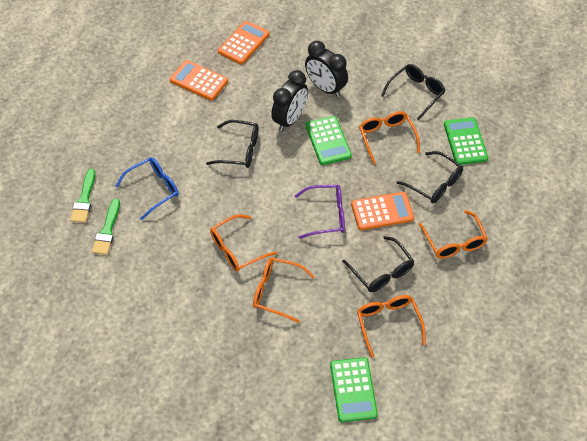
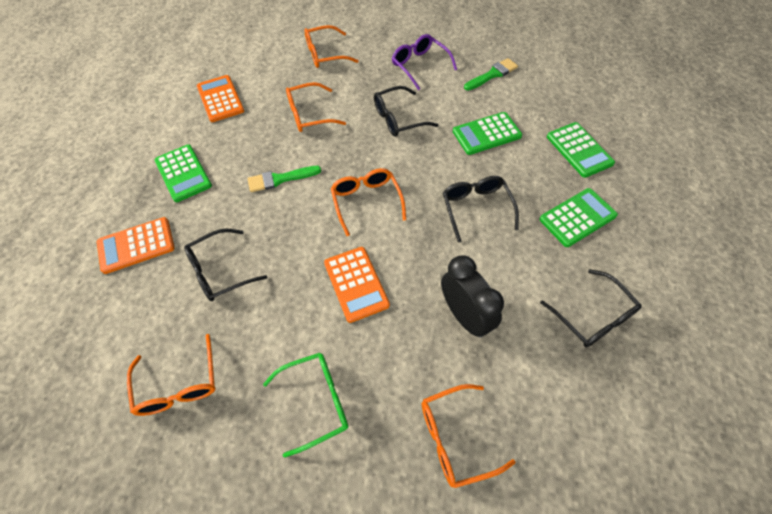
black clock: [271,70,308,131] [305,41,348,97] = 2 -> [441,255,504,337] = 1
blue glasses: [116,157,179,220] = 1 -> none = 0
green calculator: [305,116,352,165] [330,357,378,422] [444,117,488,165] = 3 -> [155,145,212,202] [453,112,522,155] [539,188,618,247] [547,122,615,178] = 4
green glasses: none = 0 -> [263,353,348,458] = 1

